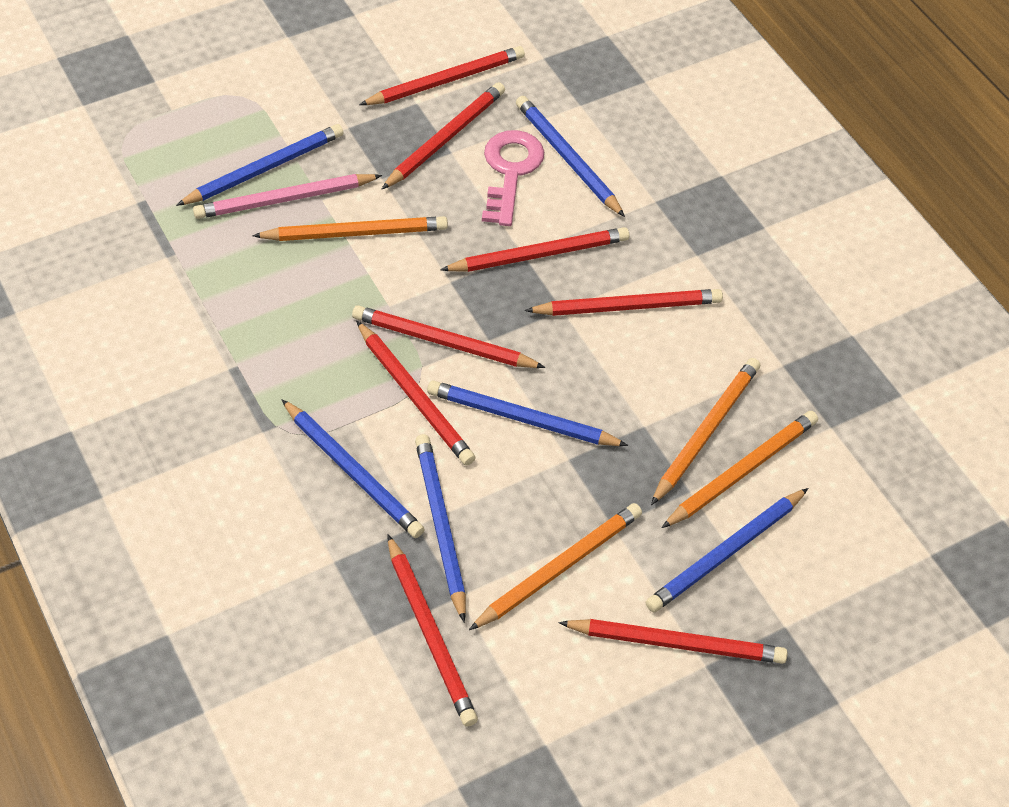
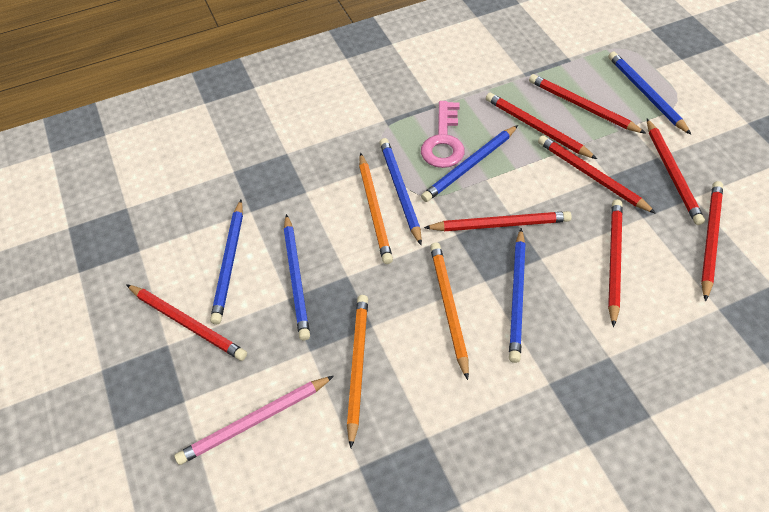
orange pencil: [252,216,448,241] [469,503,642,630] [651,358,760,505] [662,411,818,528] = 4 -> [347,295,368,448] [359,153,393,264] [430,242,469,380] = 3

